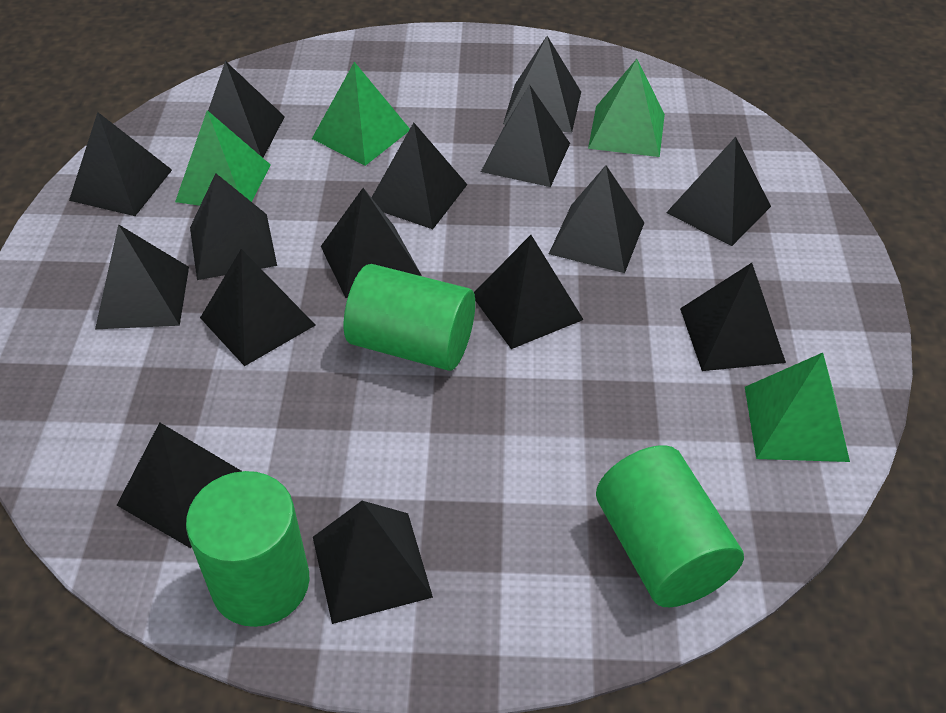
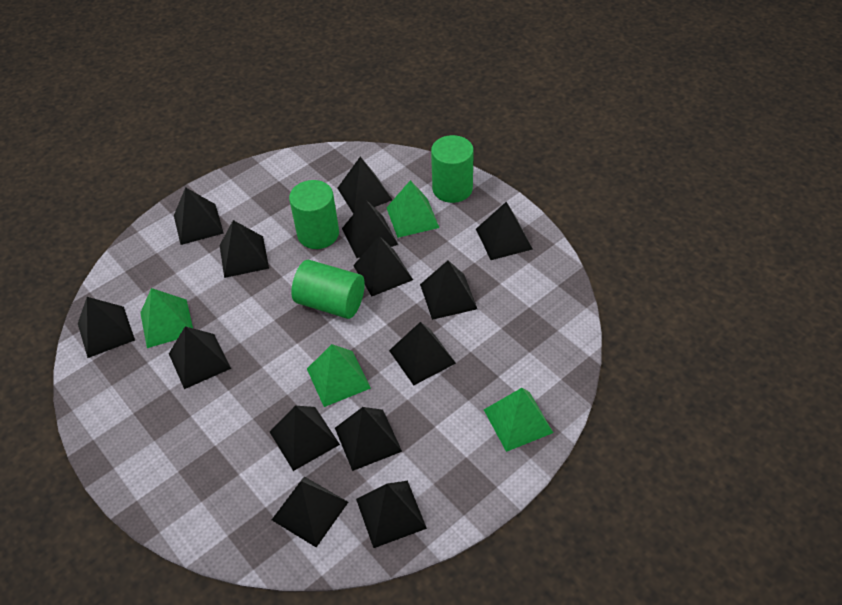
black pyramid: [69,112,172,216] [95,224,189,329] [117,422,242,548] [190,173,277,280] [200,249,315,366] [208,61,285,158] [313,501,433,624] [321,188,422,298] [371,122,467,229] [474,235,584,349] [481,84,570,187] [503,36,581,133] [549,165,644,273] [666,137,771,246] [680,263,786,371] = 15 -> [78,297,135,358] [169,326,231,389] [174,187,224,245] [220,220,269,278] [270,406,340,471] [272,476,348,547] [335,407,402,471] [337,157,392,214] [342,199,398,258] [353,236,413,296] [356,481,427,548] [389,322,456,385] [420,260,477,320] [476,202,533,260] = 14

